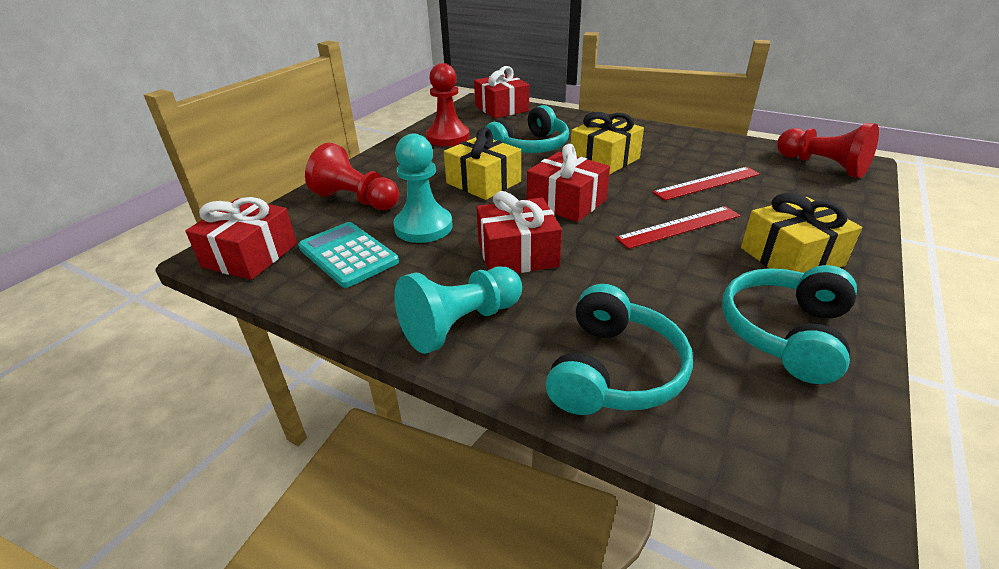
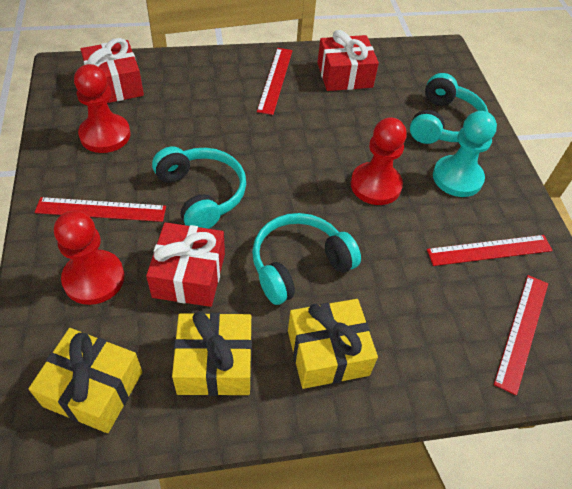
red gift: [185,197,297,280] [474,66,529,118] [476,191,562,273] [527,144,610,222] = 4 -> [81,38,144,103] [146,222,225,307] [317,30,379,91] = 3
red ruler: [615,206,741,249] [652,167,760,201] = 2 -> [35,197,166,222] [257,48,293,115] [427,235,553,266] [494,275,548,395] = 4
turquoise calculator: [298,222,399,288] = 1 -> none = 0
turquoise pawn: [393,134,453,243] [394,266,522,354] = 2 -> [433,111,497,197] = 1

